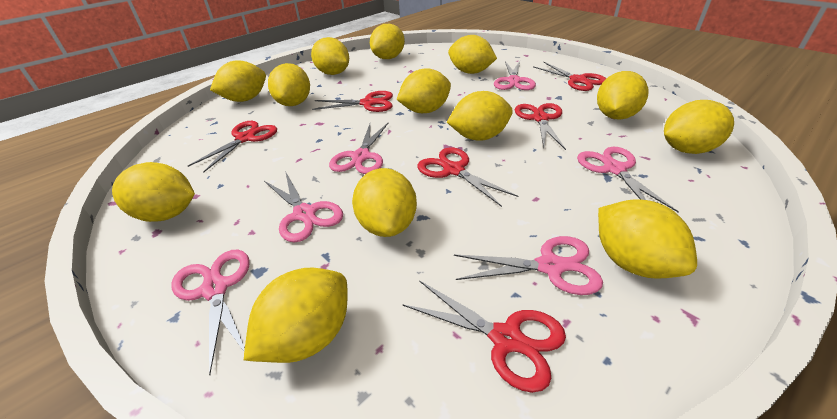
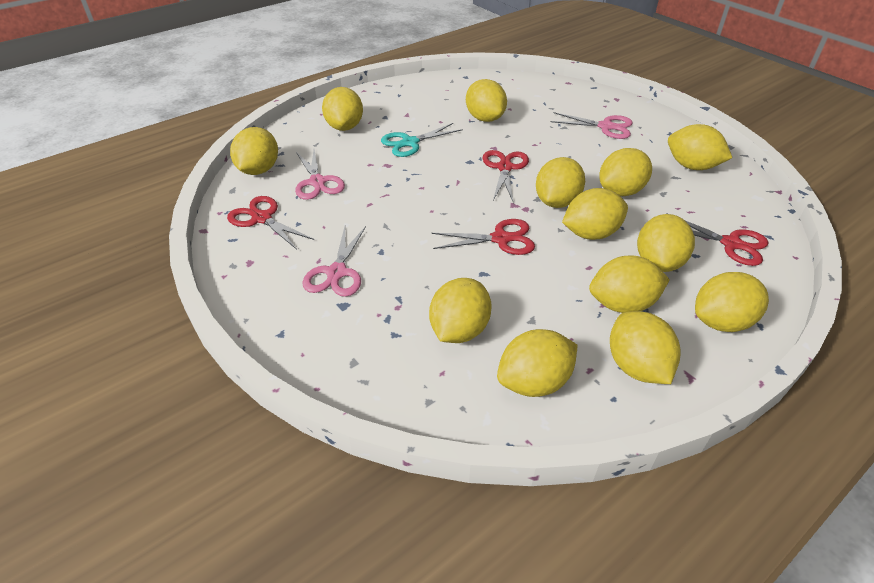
pink scissors: [171,249,250,375] [264,171,343,242] [329,123,388,174] [454,236,603,295] [494,61,536,90] [577,147,679,213] = 6 -> [295,150,345,200] [303,226,366,297] [551,112,633,139] = 3
red scissors: [188,121,277,173] [312,91,393,112] [402,280,566,393] [418,147,518,207] [515,103,566,150] [533,62,606,91] = 6 -> [227,196,314,250] [432,219,535,255] [482,150,529,203] [666,213,769,266] = 4
turquoise scissors: none = 0 -> [381,123,463,157] = 1

